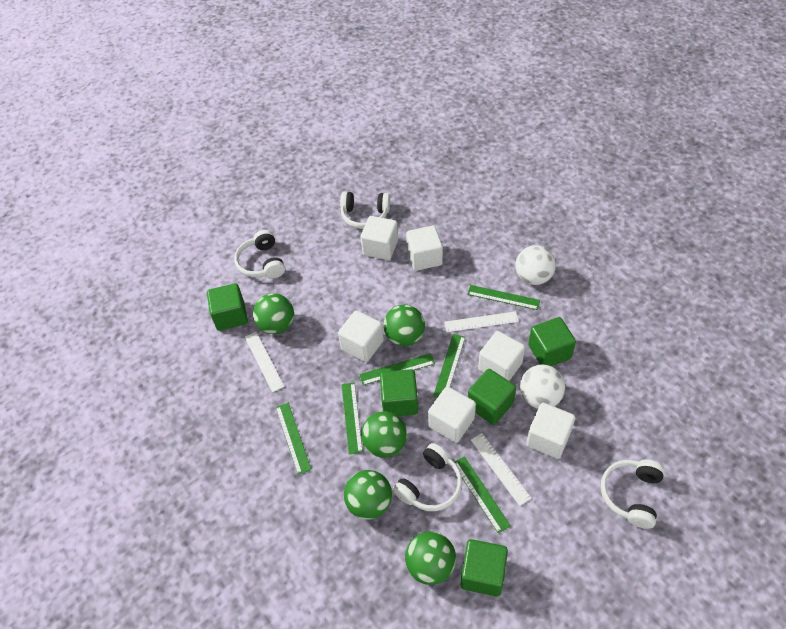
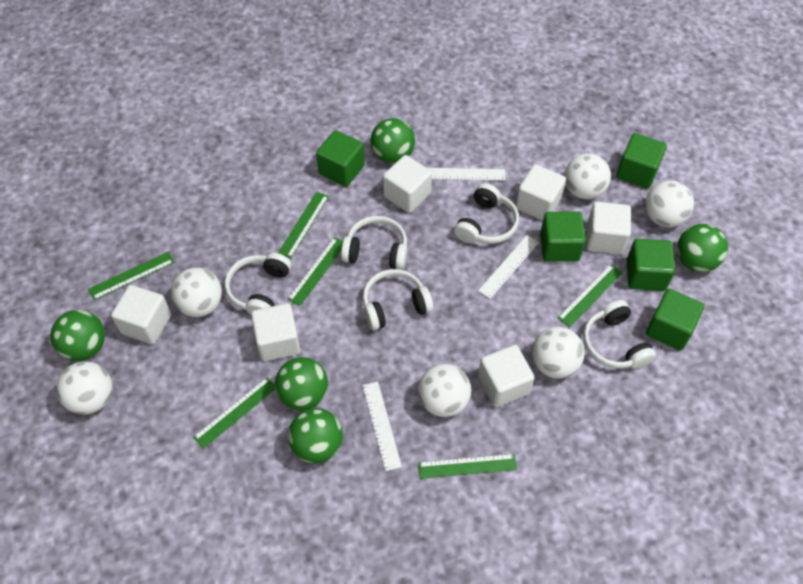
white ball: [515,245,556,285] [520,364,566,409] = 2 -> [56,361,113,415] [171,268,222,317] [418,364,471,417] [532,327,585,379] [564,153,611,199] [645,180,694,227] = 6
white headphones: [234,230,285,278] [340,192,390,229] [393,443,462,511] [601,460,665,529] = 4 -> [225,253,291,314] [341,216,407,270] [363,269,433,330] [454,183,519,244] [583,300,656,369] = 5

